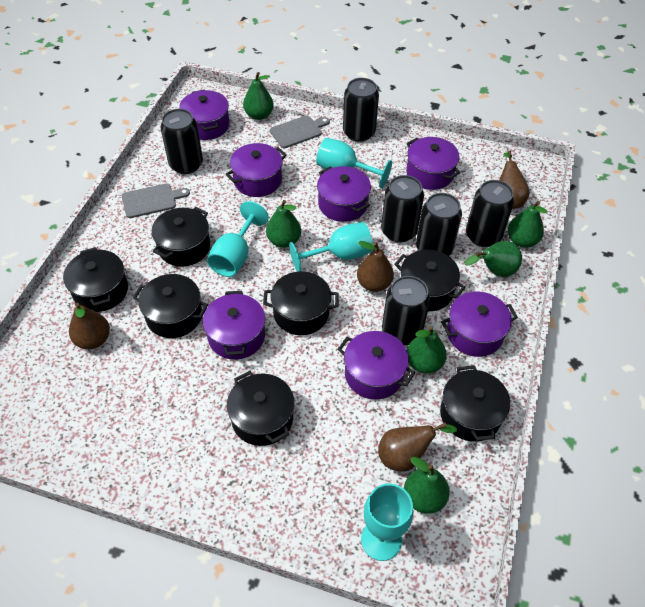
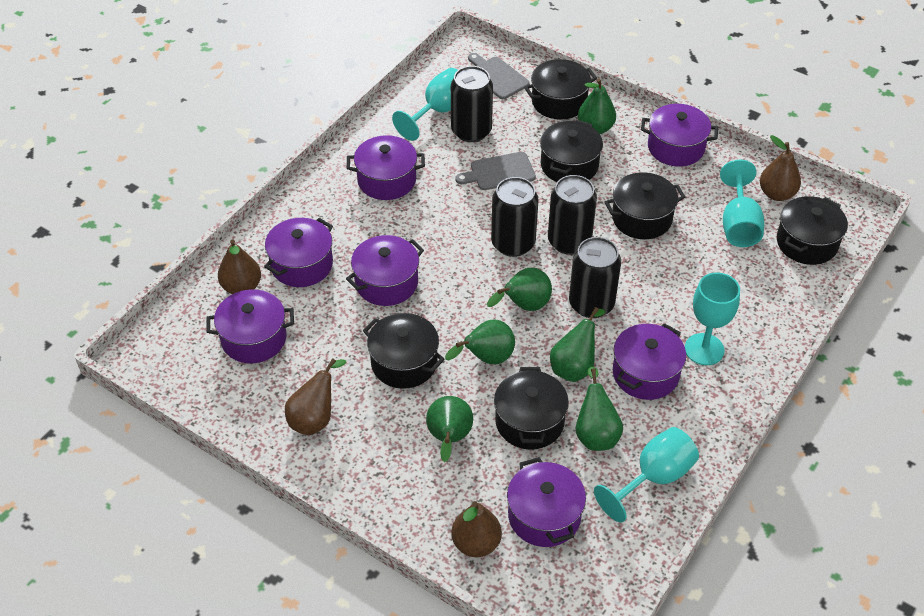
black can: [161,109,203,174] [343,78,379,142] [381,175,424,243] [382,276,430,345] [416,193,462,256] [466,180,514,247] = 6 -> [451,66,493,142] [491,177,538,257] [548,175,597,255] [569,237,621,318] = 4
black pot: [63,247,128,312] [133,274,208,338] [152,207,210,267] [227,371,295,446] [263,271,339,335] [394,250,466,312] [440,365,510,442] = 7 -> [363,313,445,389] [494,367,569,450] [524,59,597,120] [540,120,603,182] [604,172,685,239] [777,196,848,265] = 6

